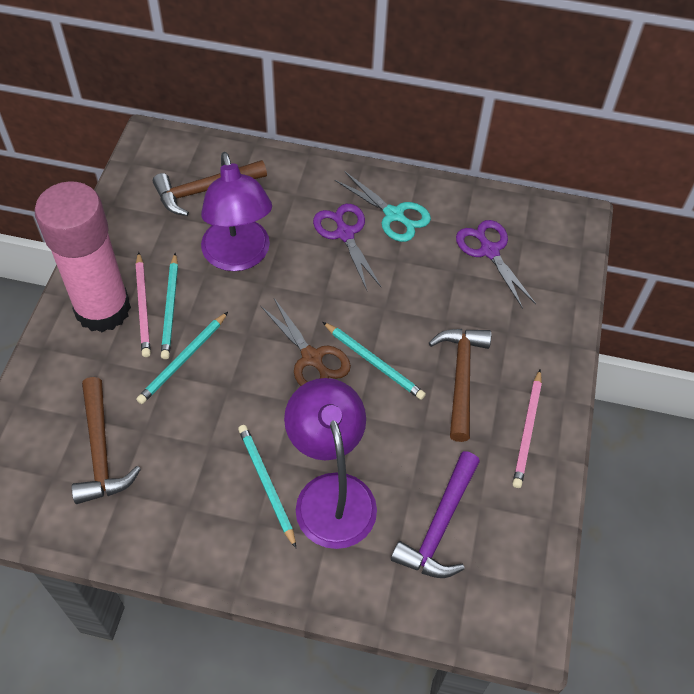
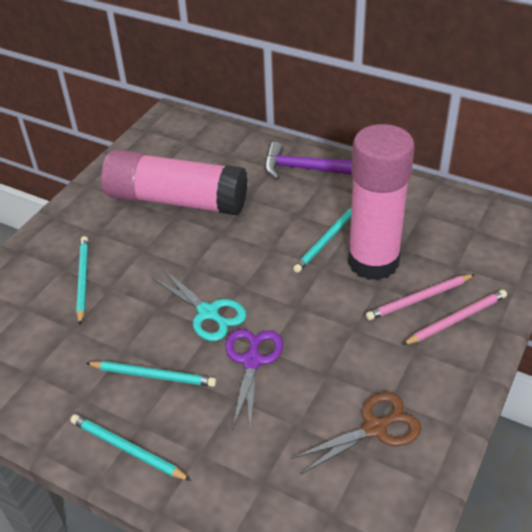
brown hammer: [72,377,141,504] [153,160,267,216] [429,329,491,442] = 3 -> none = 0
pink glue stick: [35,181,131,332] = 1 -> [101,149,248,215] [348,124,415,280] = 2
purple lamp: [201,152,272,271] [284,378,377,549] = 2 -> none = 0
purple scissors: [313,204,382,290] [456,220,536,309] = 2 -> [225,329,283,431] = 1

